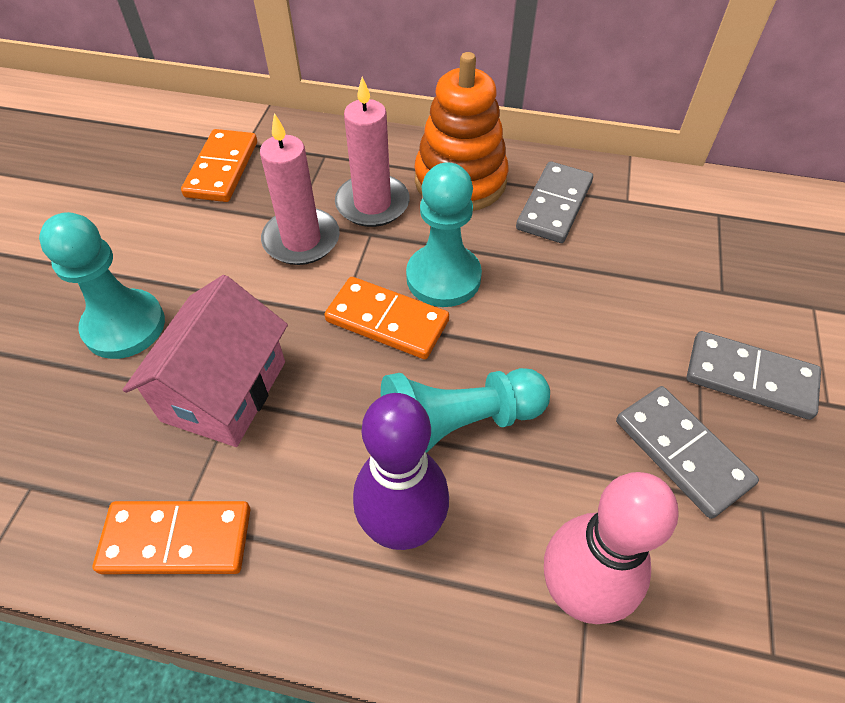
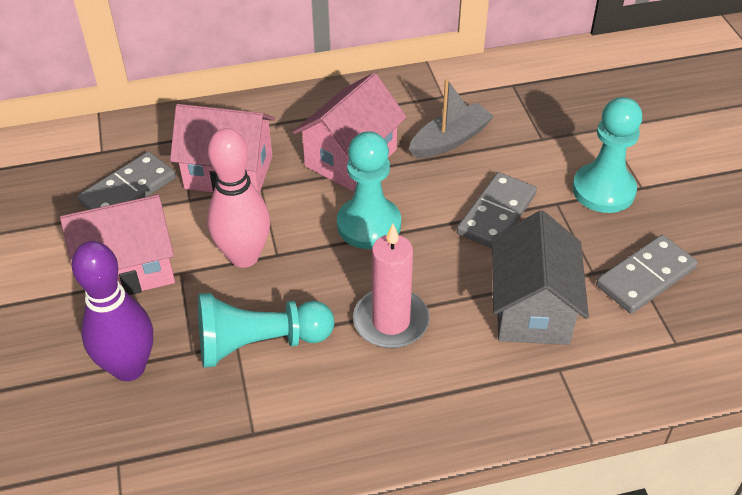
grey boat: none = 0 -> [409,79,494,158] = 1
grey house: none = 0 -> [492,211,589,345] = 1
orange domino: [93,501,251,574] [181,129,257,202] [324,277,449,359] = 3 -> none = 0
orange stacking toy: [414,52,509,211] = 1 -> none = 0
pink candle: [260,113,340,265] [335,77,410,227] = 2 -> [353,224,430,348] = 1
pink house: [123,275,288,447] = 1 -> [60,195,175,295] [170,104,275,194] [293,73,407,191] = 3

